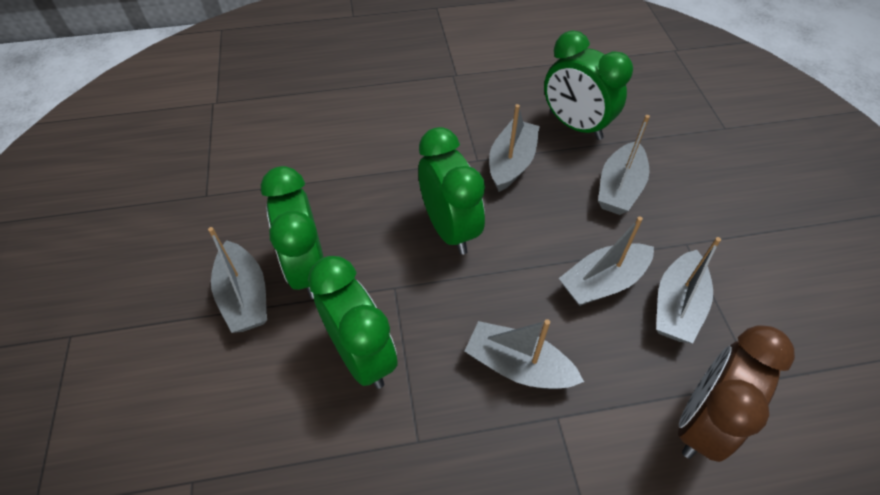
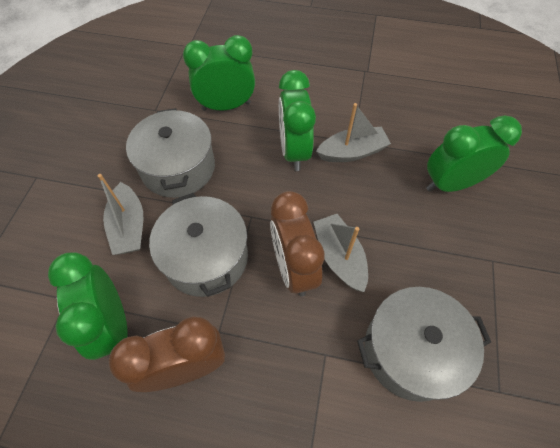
brown clock: [678,325,795,462] = 1 -> [109,316,225,392] [270,191,325,297] = 2
grey boat: [208,227,267,333] [465,319,584,389] [489,104,540,192] [559,216,654,306] [598,115,650,215] [656,237,721,343] = 6 -> [98,174,143,255] [313,214,368,292] [316,103,391,162] = 3
grey pot: none = 0 -> [126,108,215,198] [149,193,248,297] [357,287,491,402] = 3

